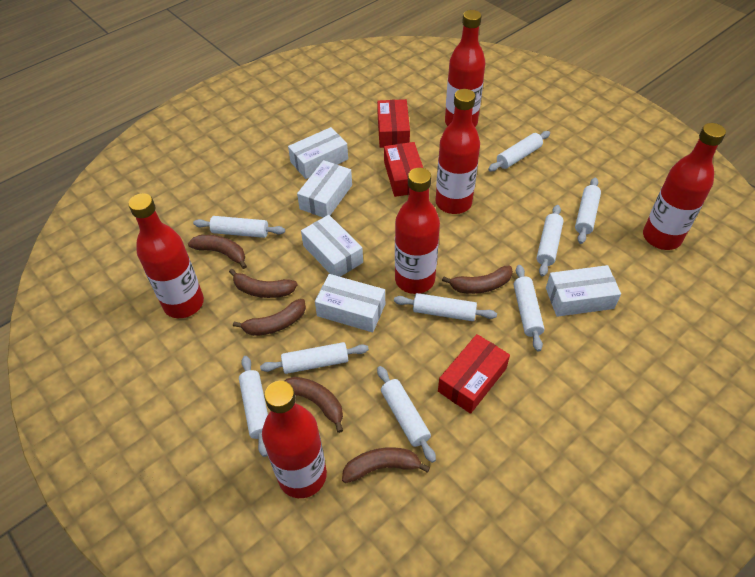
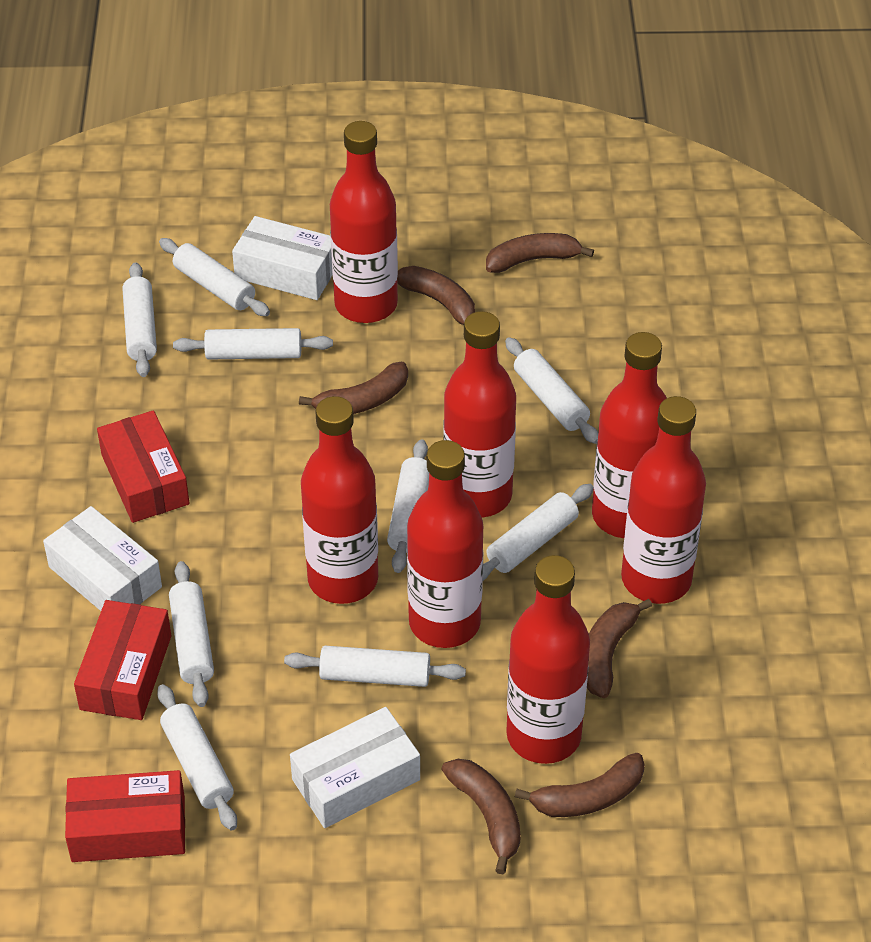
red bottle: [128,193,204,318] [262,381,327,498] [395,168,440,294] [435,89,480,214] [445,10,485,127] [643,123,726,250] = 6 -> [301,396,378,604] [330,121,398,323] [407,440,483,648] [443,311,516,518] [506,555,590,764] [592,332,667,538] [621,396,706,604] = 7
white box: [288,127,348,179] [297,160,352,218] [301,215,363,277] [315,274,385,332] [546,265,621,317] = 5 -> [43,506,162,611] [232,216,332,300] [290,707,420,828] = 3

